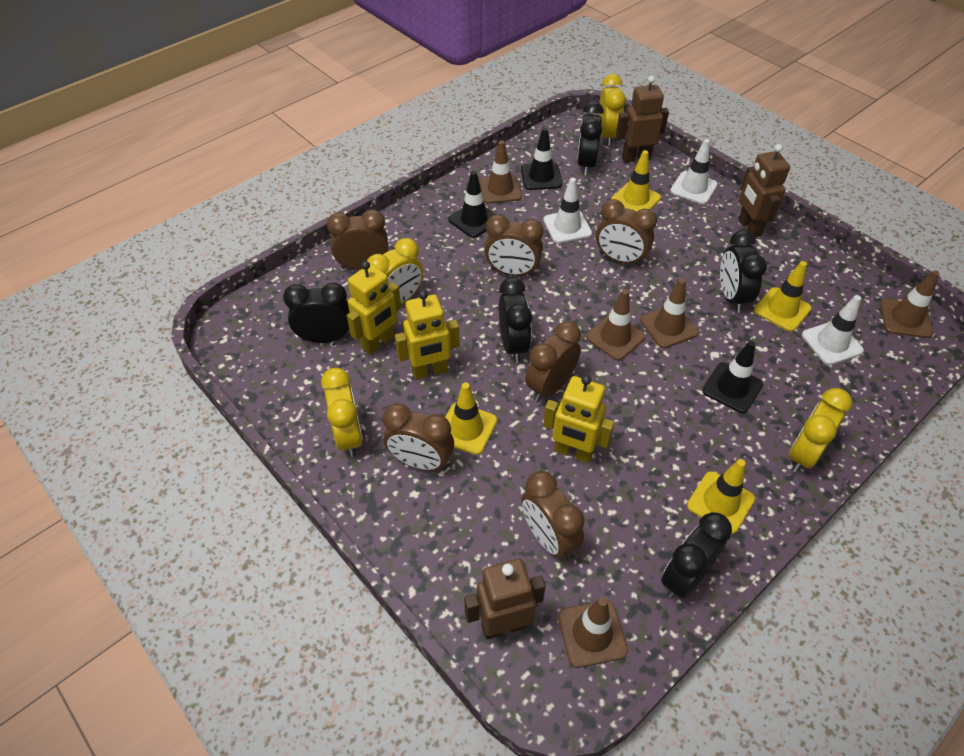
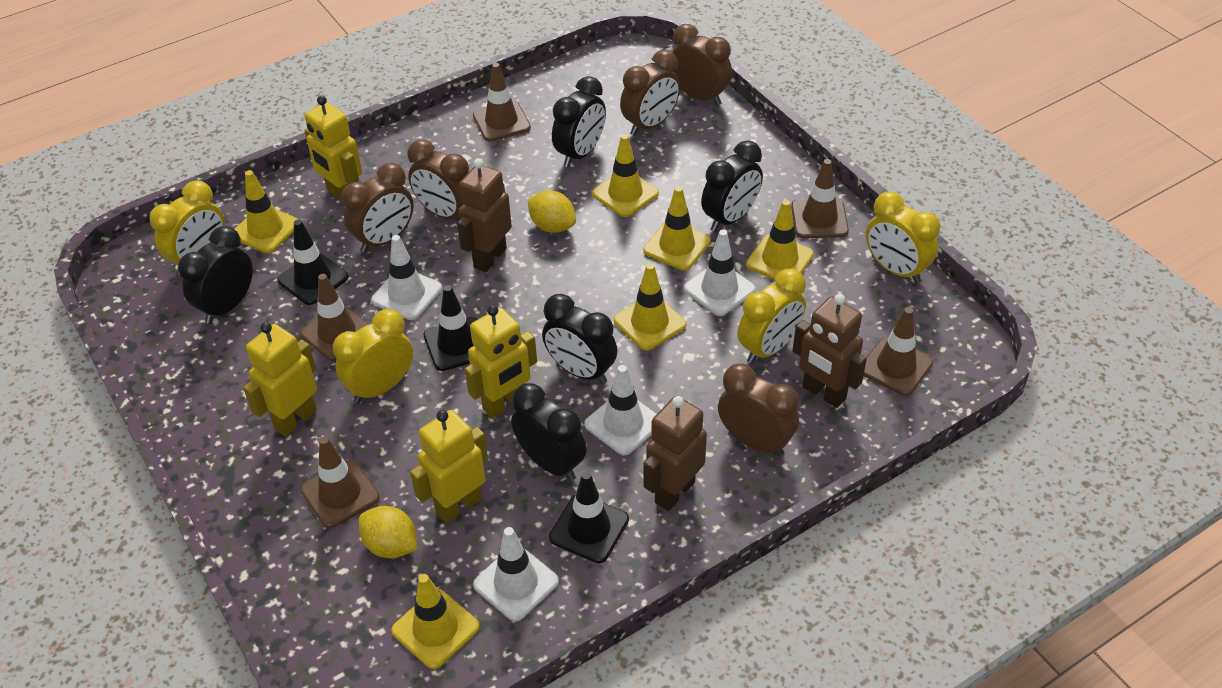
brown clock: [327,209,388,270] [383,403,454,471] [484,214,543,276] [521,471,584,561] [525,321,581,402] [596,199,657,266] = 6 -> [342,163,414,253] [407,140,469,219] [620,50,680,136] [670,24,732,106] [718,363,799,456] = 5
white traffic cone: [543,178,592,243] [670,139,718,204] [802,295,864,365] = 3 -> [371,235,442,320] [473,527,559,621] [584,365,657,456] [684,230,756,316] = 4
yellow lemon: none = 0 -> [359,506,417,558] [528,190,576,233] = 2
yellow robot: [347,261,401,355] [395,290,460,380] [543,375,615,463] = 3 -> [243,322,317,437] [304,96,362,202] [410,410,488,523] [465,305,537,418] = 4
yellow traffic cone: [445,383,497,455] [611,150,661,211] [687,459,755,534] [754,261,812,332] = 4 -> [235,170,299,253] [391,574,480,669] [592,134,659,217] [614,263,686,351] [643,186,711,271] [746,200,814,280] = 6

